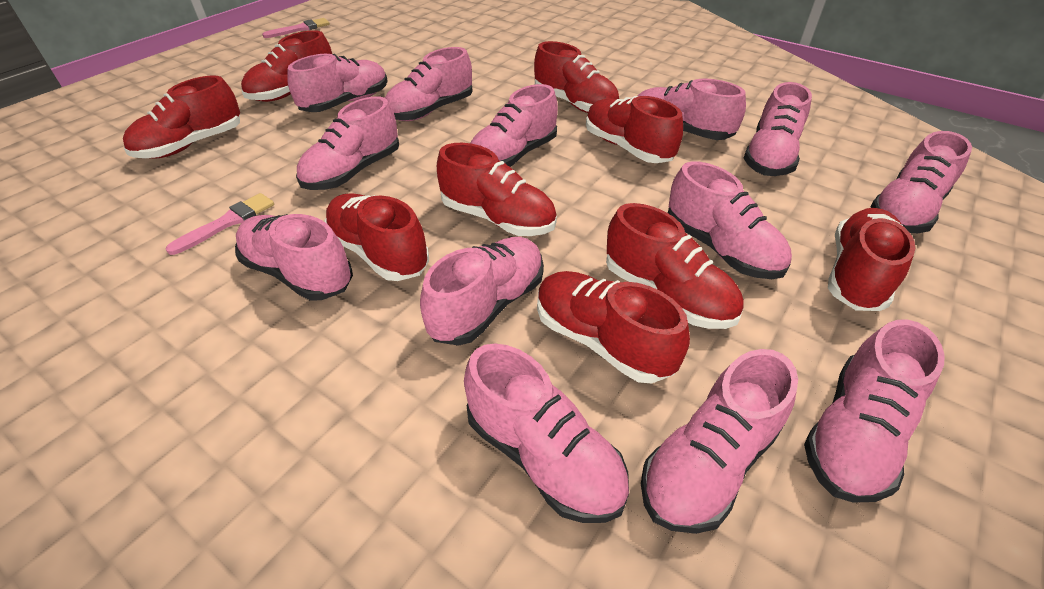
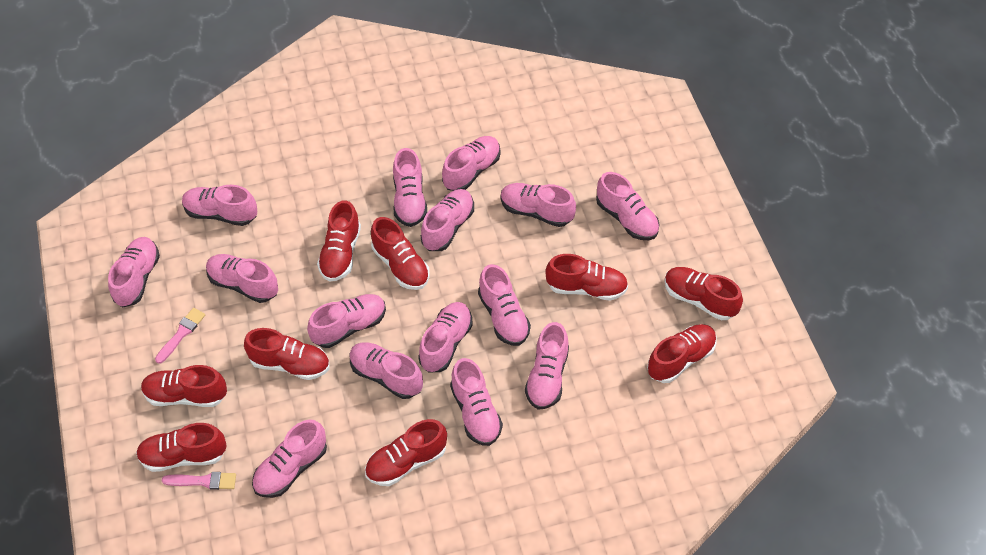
pink shoe: [235,214,353,301] [287,54,388,112] [296,96,399,190] [385,47,473,121] [420,237,544,346] [464,344,629,523] [471,84,558,167] [637,79,746,140] [641,349,798,534] [668,161,792,279] [744,82,812,176] [804,319,945,503] [870,131,972,233] = 13 -> [108,237,160,307] [182,185,257,226] [206,254,278,303] [252,420,327,498] [307,294,386,348] [350,342,423,399] [393,148,427,227] [418,302,473,373] [421,189,474,251] [442,136,500,191] [450,358,503,446] [478,264,531,346] [501,183,576,227] [525,322,569,410] [596,172,659,240] = 15

